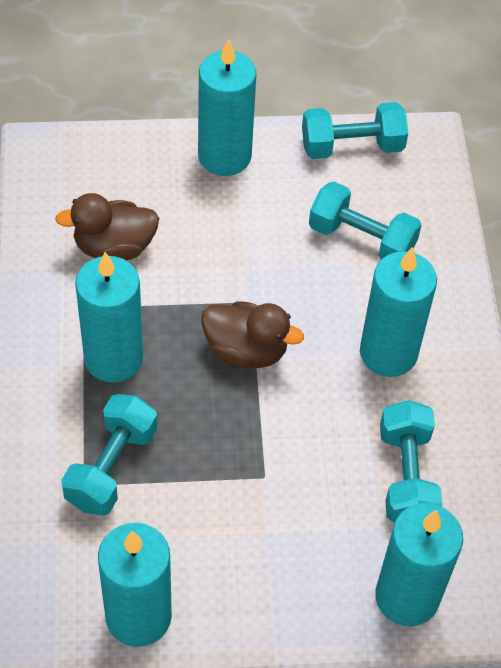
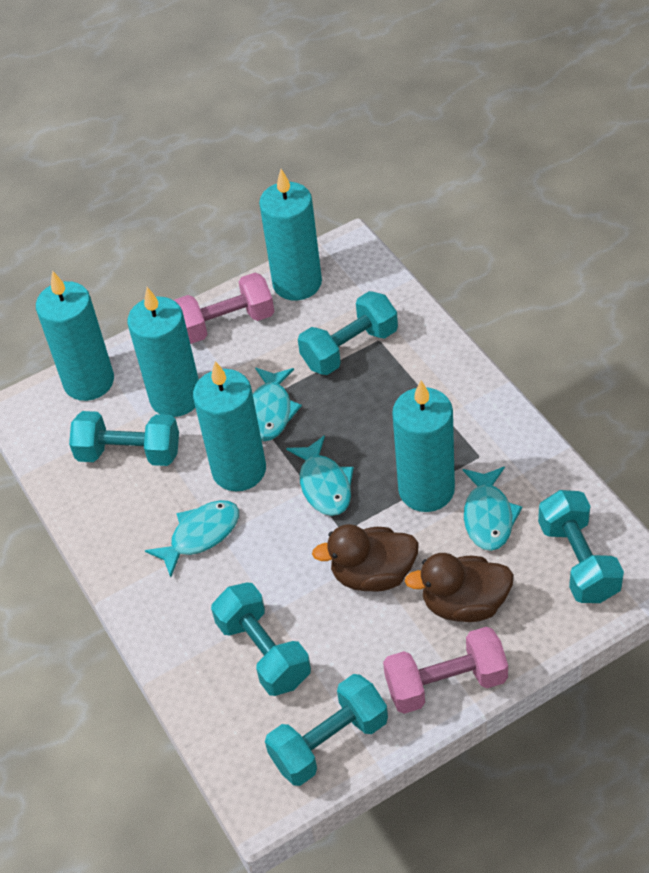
pink dumbbell: none = 0 -> [174,273,275,344] [383,627,508,714] = 2
turquoise dumbbell: [61,394,157,516] [302,102,408,159] [309,182,422,260] [380,400,442,522] = 4 -> [69,411,179,466] [211,583,311,696] [265,674,388,786] [298,291,398,375] [538,490,624,603] = 5
turquoise fish: none = 0 -> [145,500,239,577] [253,368,302,441] [286,435,354,516] [462,467,523,551] = 4

